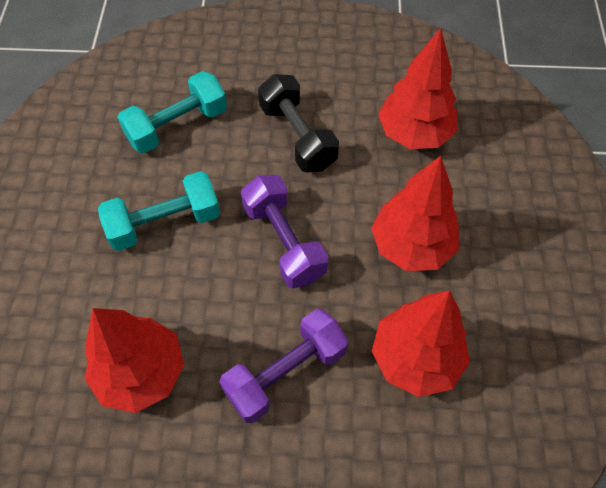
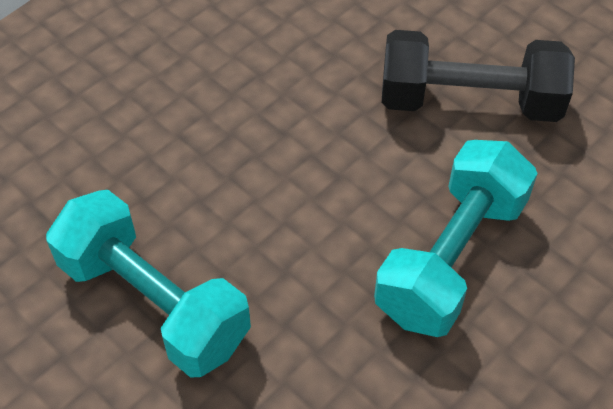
purple dumbbell: [219,309,348,423] [241,175,328,288] = 2 -> none = 0
red tree: [84,308,184,413] [371,156,459,271] [372,290,470,397] [378,28,457,149] = 4 -> none = 0

